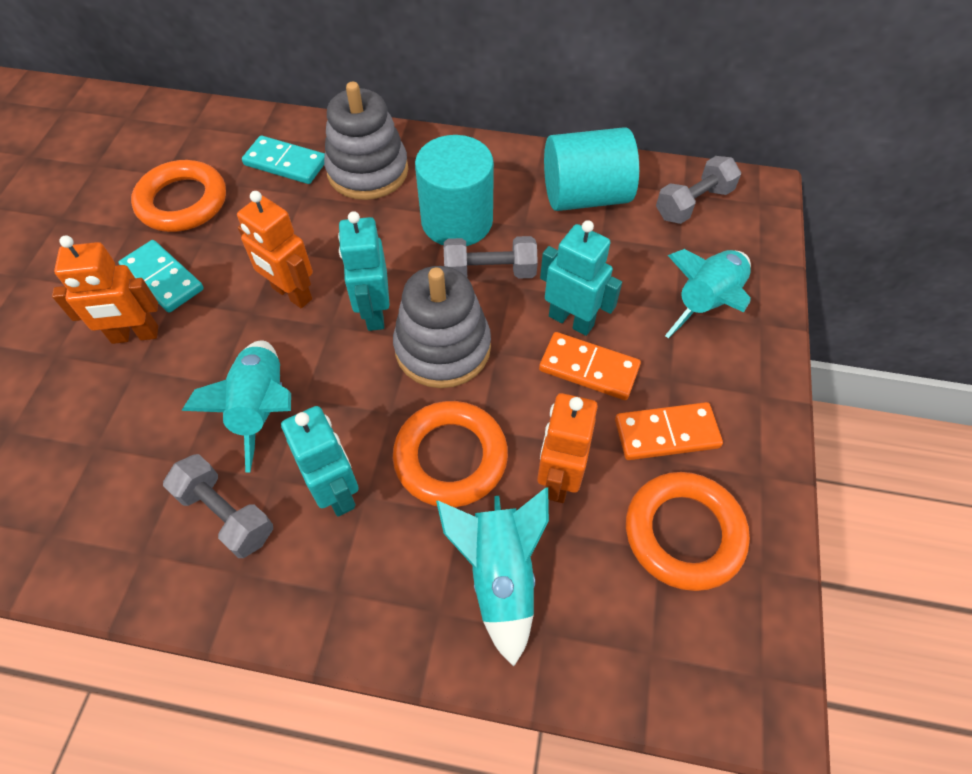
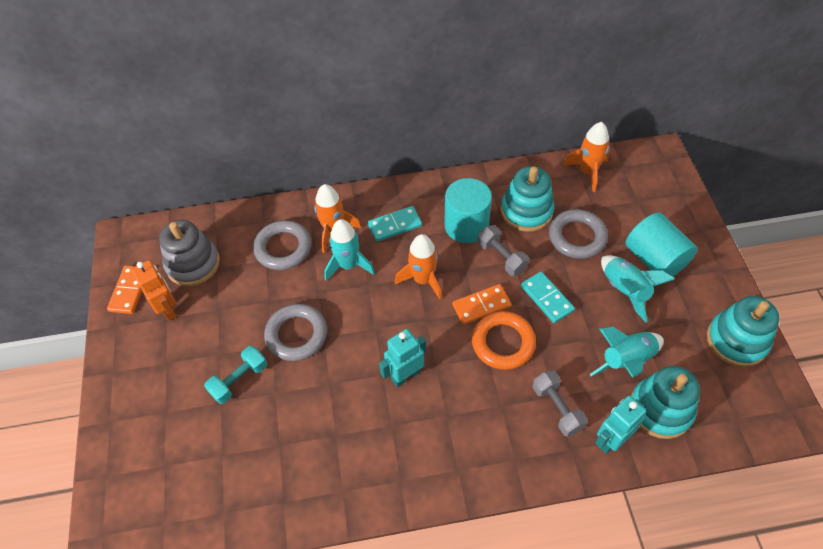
grey dumbbell: [163,454,273,558] [444,236,538,279] [656,156,741,224] = 3 -> [477,225,529,276] [533,370,588,437] = 2
grey ring: none = 0 -> [253,220,311,270] [264,304,327,361] [549,209,608,259] = 3
grey stacking toy: [324,82,408,200] [393,266,491,388] = 2 -> [159,220,220,286] = 1
orange ring: [131,160,226,232] [393,401,508,508] [626,472,750,591] = 3 -> [472,311,536,370] = 1
orange robot: [52,236,158,344] [237,191,313,308] [537,393,598,503] = 3 -> [132,260,177,321] = 1
orange rocket: none = 0 -> [314,184,361,253] [395,234,442,300] [563,122,609,192] = 3
turquoise dumbbell: none = 0 -> [204,346,267,404] = 1
turquoise robot: [281,406,359,516] [338,211,390,331] [540,220,622,336] = 3 -> [379,329,426,387] [595,396,646,454] = 2
turquoise stacking toy: none = 0 -> [501,166,554,232] [631,366,700,439] [707,296,779,367] = 3

